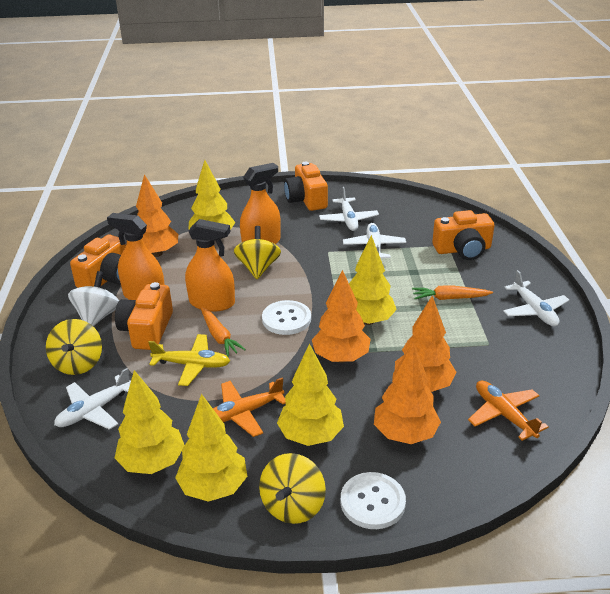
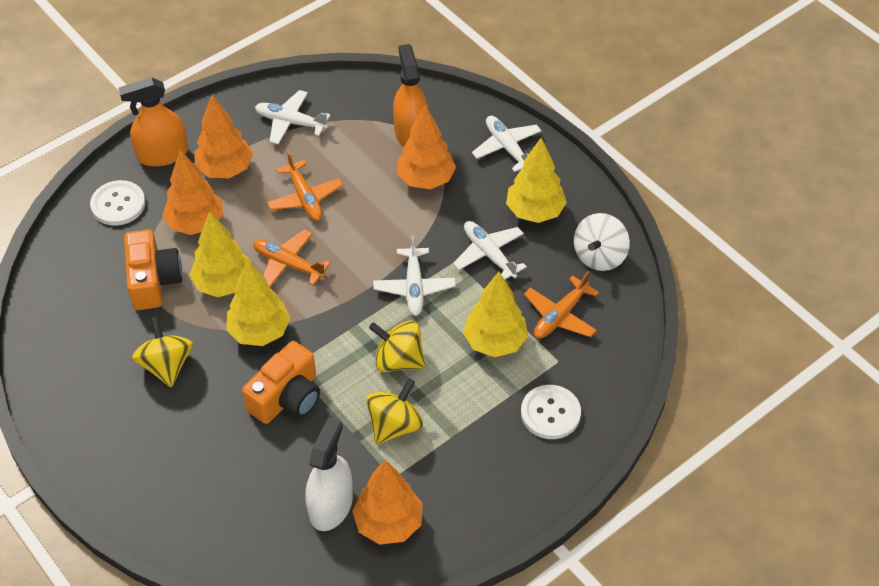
orange camera: [70,235,126,288] [115,282,173,350] [284,162,328,211] [432,210,495,260] = 4 -> [124,229,182,310] [242,341,320,424] = 2
orange carrot: [201,307,246,357] [412,285,493,300] = 2 -> none = 0
orange plane: [213,377,286,437] [468,380,549,441] = 2 -> [253,229,331,287] [267,151,343,221] [524,271,599,339] = 3
orange spray bottle: [107,213,165,300] [185,219,235,311] [240,163,281,244] = 3 -> [119,77,188,167] [393,44,428,147] = 2
white spray bottle: none = 0 -> [305,417,353,531] = 1
yellow plane: [148,334,230,386] = 1 -> none = 0
yellow tree: [115,370,184,474] [175,394,247,502] [188,160,235,230] [277,344,344,446] [349,235,397,325] = 5 -> [189,211,251,297] [226,261,291,346] [463,272,528,357] [506,138,567,223] = 4

